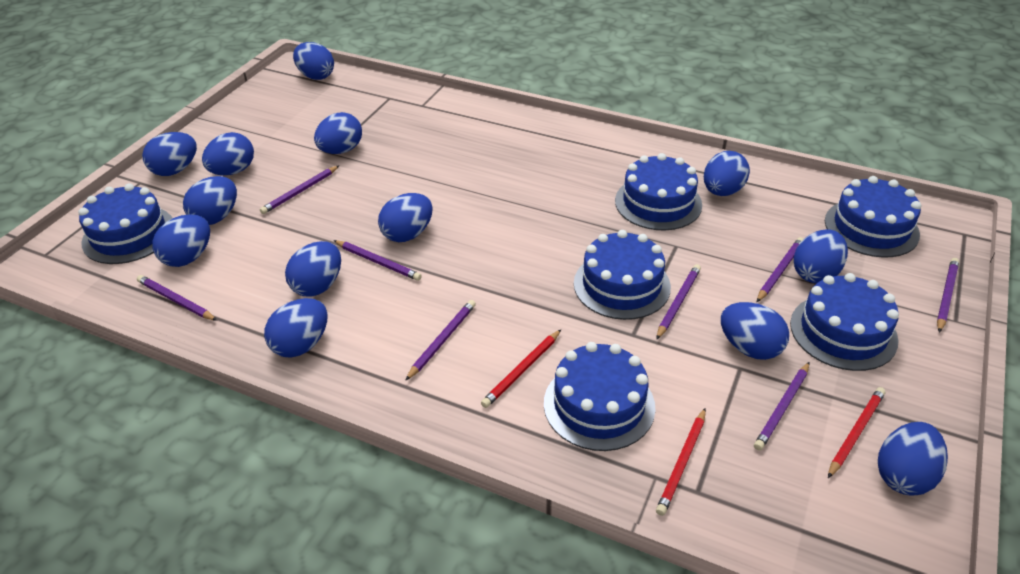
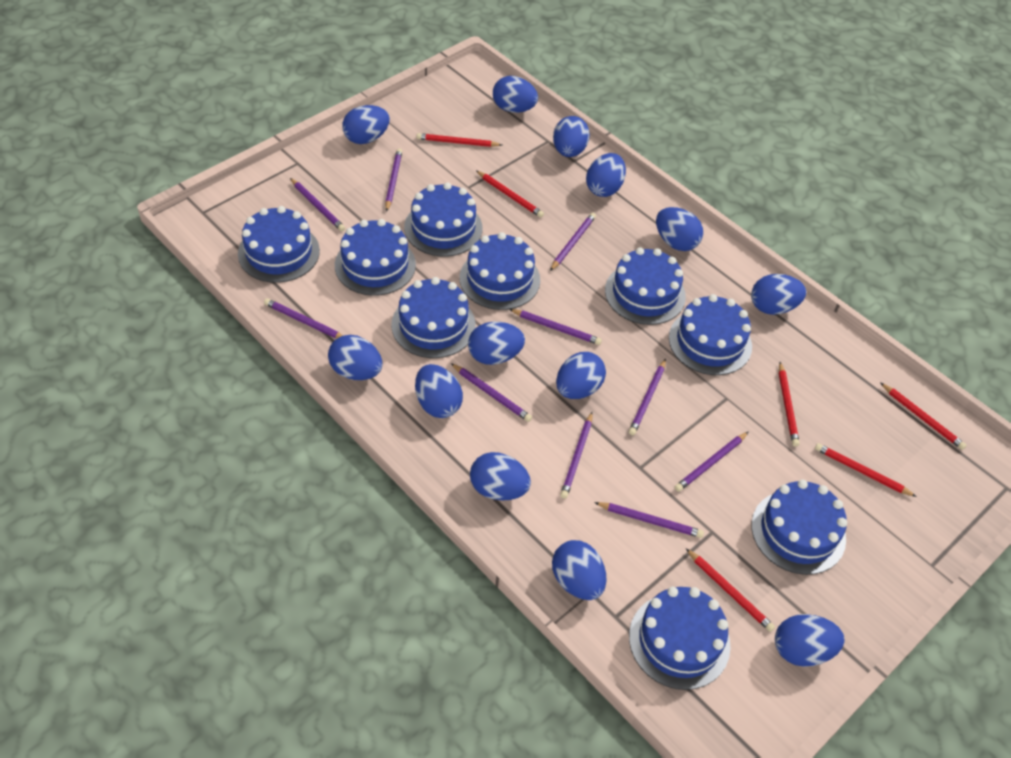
blue cake: [78,183,173,264] [544,342,655,451] [574,230,671,320] [615,153,702,230] [790,273,899,371] [825,176,921,258] = 6 -> [238,206,320,283] [335,219,416,296] [391,277,476,358] [404,183,483,257] [459,232,540,310] [605,247,686,325] [629,587,731,690] [669,294,752,375] [751,479,847,575] = 9
purple pencil: [137,275,217,321] [260,165,340,214] [333,240,422,281] [405,300,476,381] [656,264,701,340] [754,362,810,451] [757,237,803,302] [937,258,959,332] = 8 -> [264,298,343,339] [290,178,345,231] [385,149,402,212] [451,363,532,422] [509,309,602,345] [550,213,596,271] [560,412,593,499] [594,502,704,538] [629,359,666,435] [675,432,748,492] = 10
red pencil: [481,330,561,408] [656,408,706,516] [828,387,886,478] = 3 -> [416,133,502,147] [476,171,544,218] [686,548,775,632] [779,362,800,447] [815,443,917,497] [880,382,966,450] = 6

